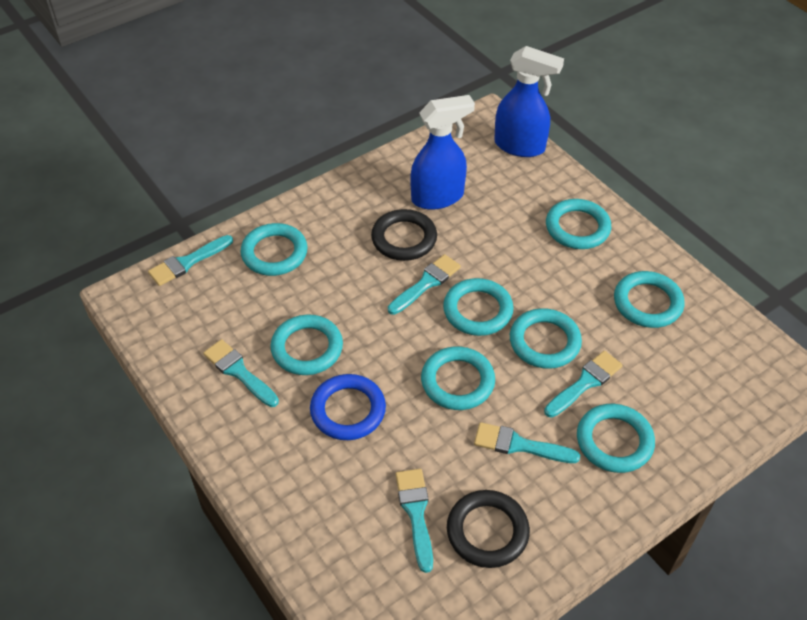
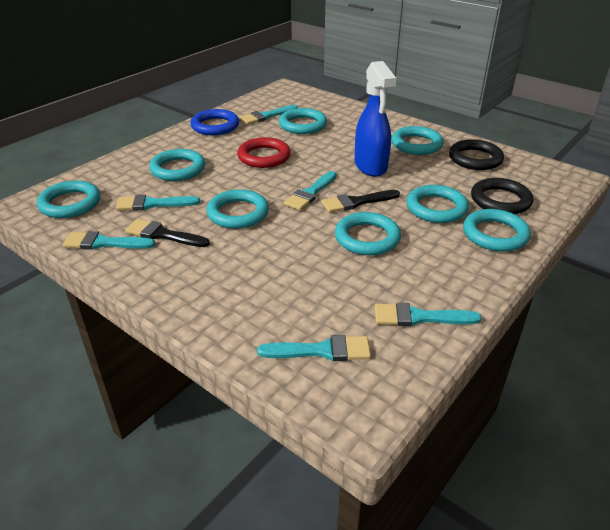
black brush: none = 0 -> [125,219,210,247] [322,190,400,213] = 2
blue spray bottle: [410,95,475,210] [494,46,564,157] = 2 -> [355,61,396,177] = 1
red ring: none = 0 -> [237,137,291,168] = 1

